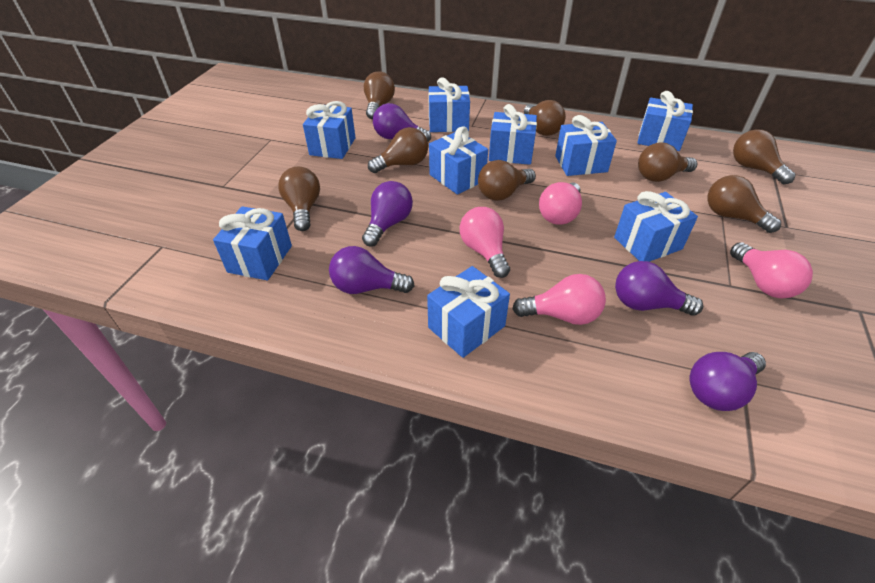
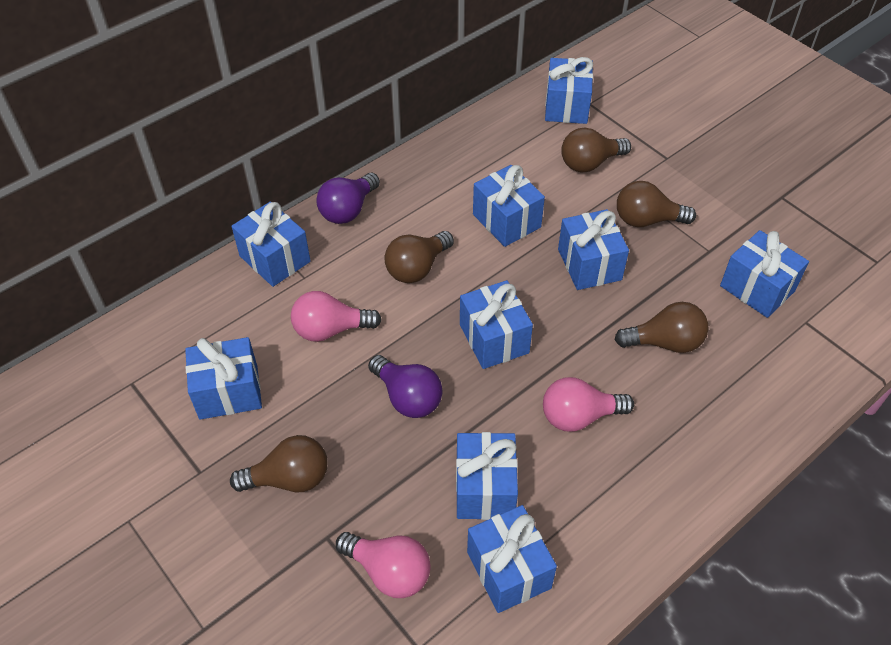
brown light bulb: [278,167,320,231] [364,71,395,119] [368,127,428,173] [478,160,536,201] [524,100,566,136] [638,142,697,182] [707,175,781,233] [733,129,796,184] = 8 -> [230,435,328,493] [384,231,454,283] [561,128,631,172] [615,302,708,353] [617,181,696,227] = 5
pink light bulb: [460,207,510,278] [512,274,606,325] [539,182,582,225] [730,242,813,298] = 4 -> [291,291,382,342] [336,532,431,598] [543,377,634,432] = 3
purple light bulb: [329,246,414,294] [362,181,413,246] [373,103,431,142] [615,261,703,316] [690,352,766,411] = 5 -> [316,173,380,224] [368,355,443,418] = 2

